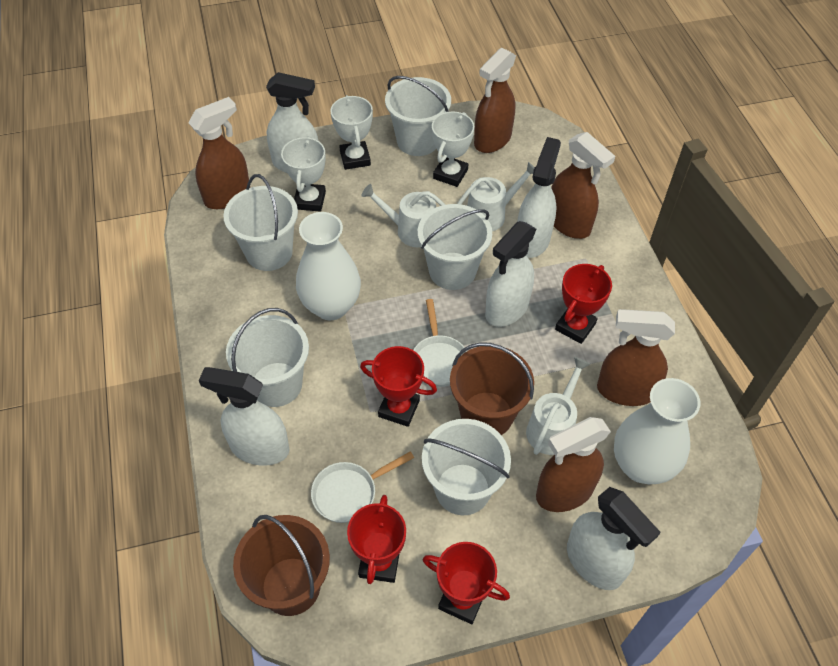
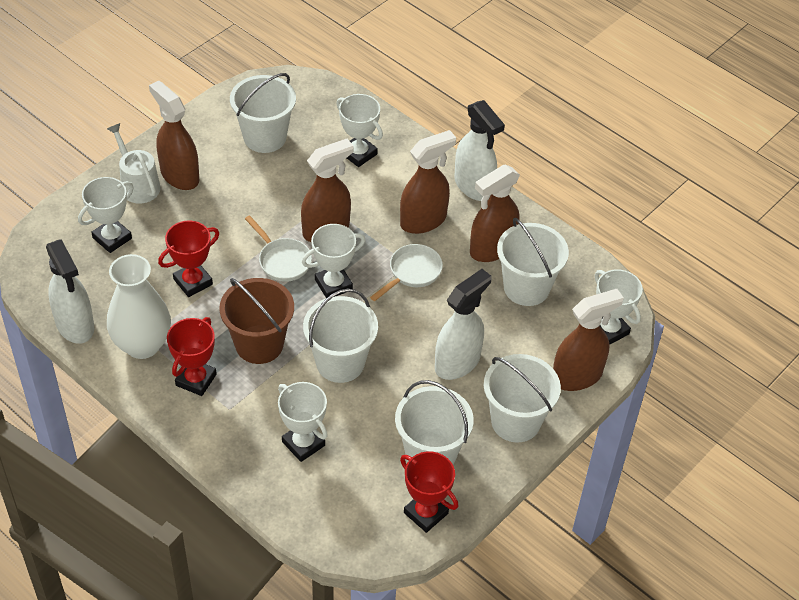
brown bucket: [233,515,330,616] [450,342,534,435] = 2 -> [219,278,294,364] = 1
red trophy: [347,495,406,584] [360,346,437,427] [423,542,510,624] [555,264,612,344] = 4 -> [158,220,219,297] [167,317,217,396] [400,451,458,533] = 3
white spray bottle: [199,367,290,466] [266,72,319,173] [485,221,536,327] [517,137,561,258] [567,487,661,590] = 5 -> [46,239,94,344] [435,269,491,380] [454,100,505,201] = 3
white trophy: [281,136,326,212] [330,95,373,170] [432,111,474,187] = 3 -> [78,177,134,253] [278,382,328,462] [302,224,366,298] [336,94,383,167] [595,269,643,345] = 5
white vase: [296,212,361,320] [614,378,700,484] = 2 -> [107,254,171,359] = 1
white watering can: [361,184,445,247] [457,162,535,231] [526,357,590,455] = 3 -> [107,123,161,203] = 1

